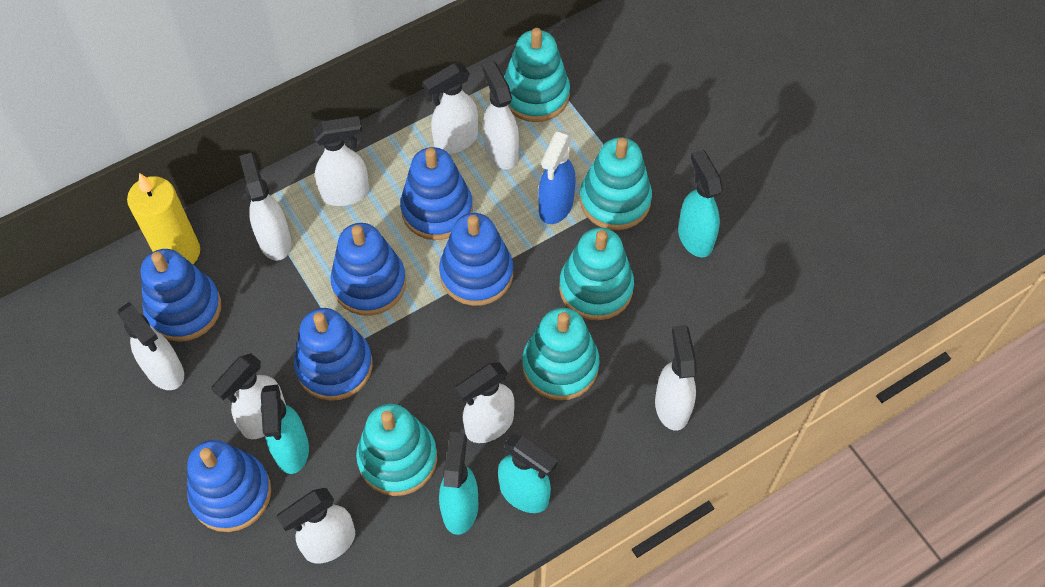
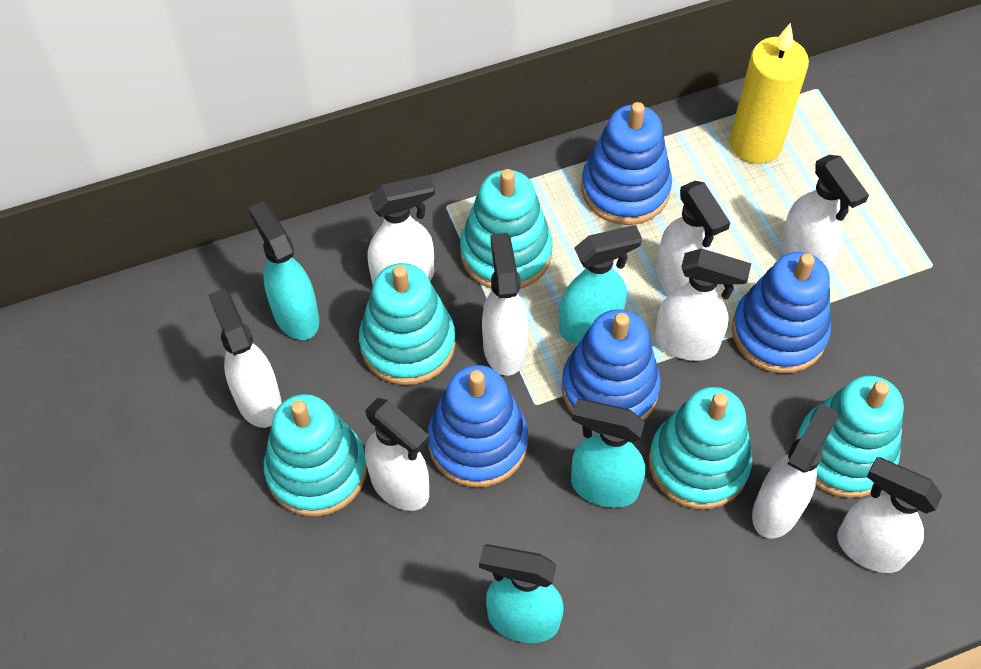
blue spray bottle: [538,130,575,224] = 1 -> none = 0
blue stacking toy: [141,249,221,342] [187,440,271,532] [294,308,373,401] [330,223,406,316] [400,147,473,240] [439,213,513,306] = 6 -> [428,365,528,487] [561,309,661,421] [581,102,672,225] [732,252,831,374] = 4

